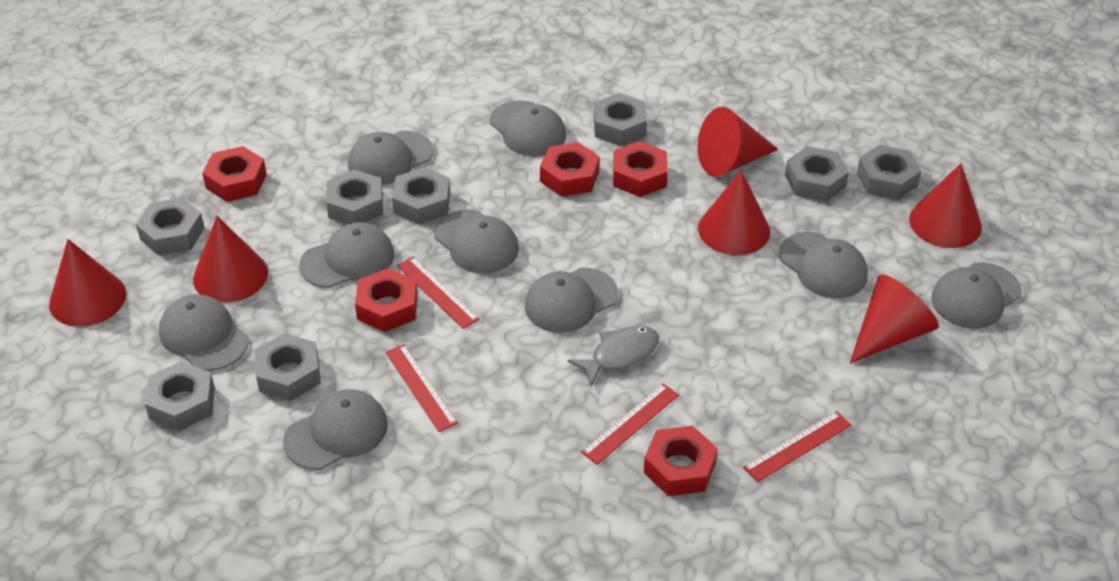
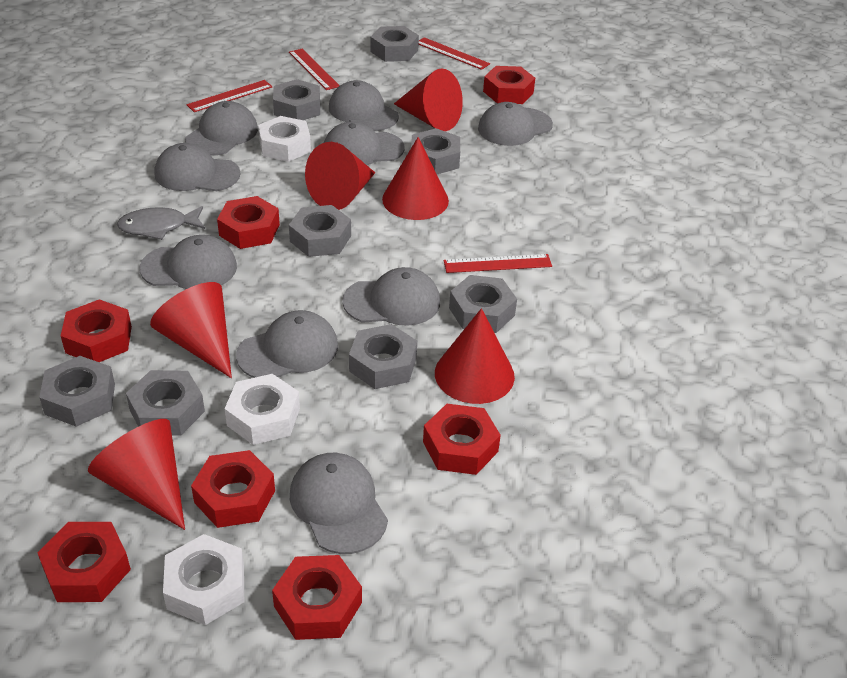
red nut: [202,146,267,202] [355,268,418,332] [540,142,600,197] [613,141,668,197] [644,426,718,496] = 5 -> [38,522,131,602] [61,299,132,362] [191,450,275,528] [217,196,280,249] [272,555,362,640] [423,404,501,475] [483,66,535,104] = 7
white nut: none = 0 -> [163,534,244,625] [225,374,300,445] [258,116,311,162] = 3

